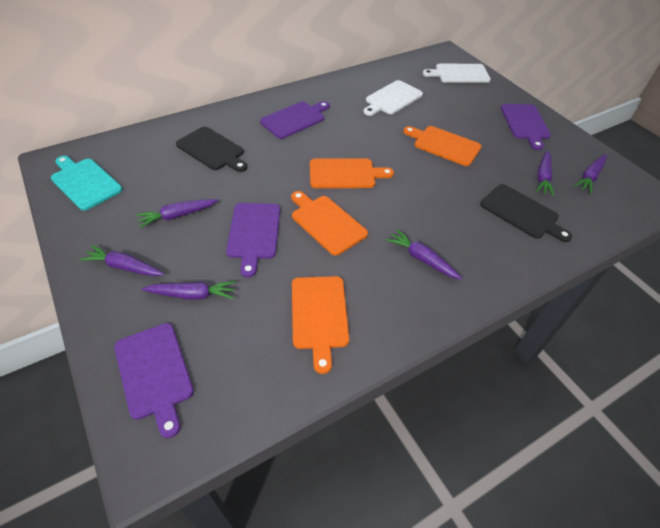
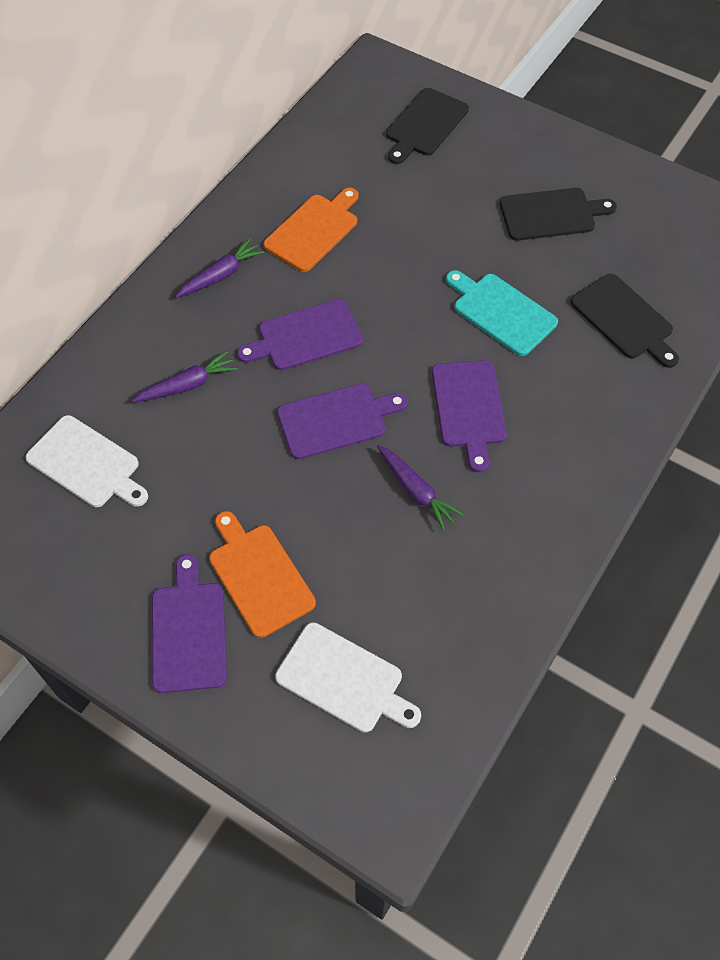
black cutting board: [176,127,247,172] [480,184,572,242] = 2 -> [386,88,469,164] [500,188,617,241] [571,274,679,368] = 3
orange cutting board: [291,191,368,256] [292,276,349,374] [310,158,394,188] [403,126,482,166] = 4 -> [209,511,316,638] [263,188,358,272] = 2
purple carrot: [79,245,165,276] [136,199,218,228] [142,281,236,299] [386,229,462,280] [536,150,554,196] [574,154,607,193] = 6 -> [132,351,238,402] [175,238,264,298] [377,445,464,531] = 3

